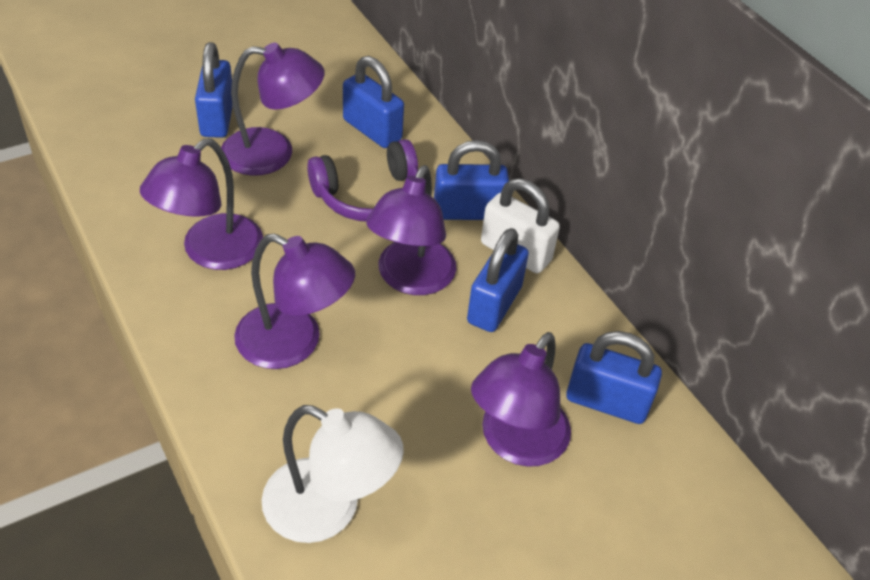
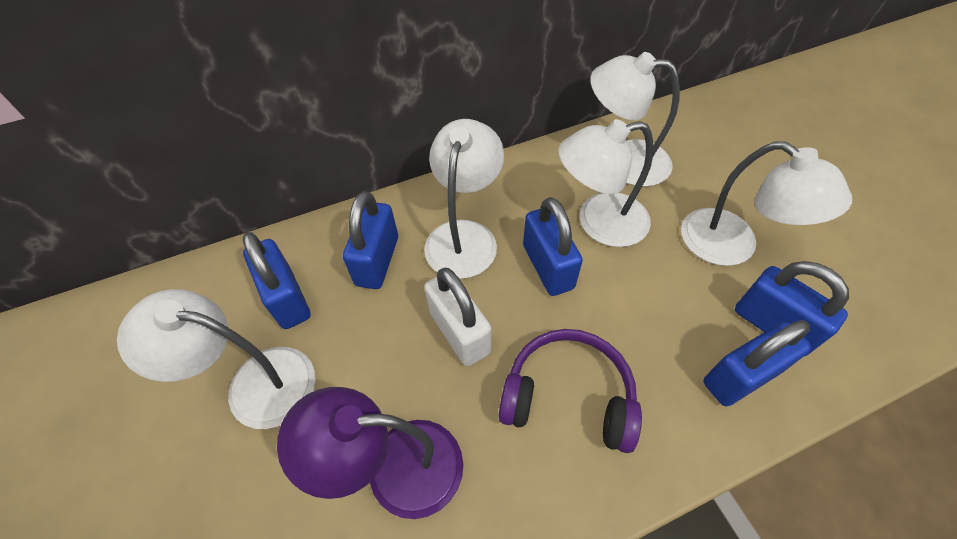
purple lamp: [140,138,263,270] [221,43,325,176] [234,234,355,369] [366,165,456,295] [471,332,571,467] = 5 -> [277,387,463,519] = 1
white lamp: [261,405,404,543] = 1 -> [117,289,315,429] [424,119,504,279] [558,119,653,247] [590,52,680,187] [681,141,852,266] = 5

